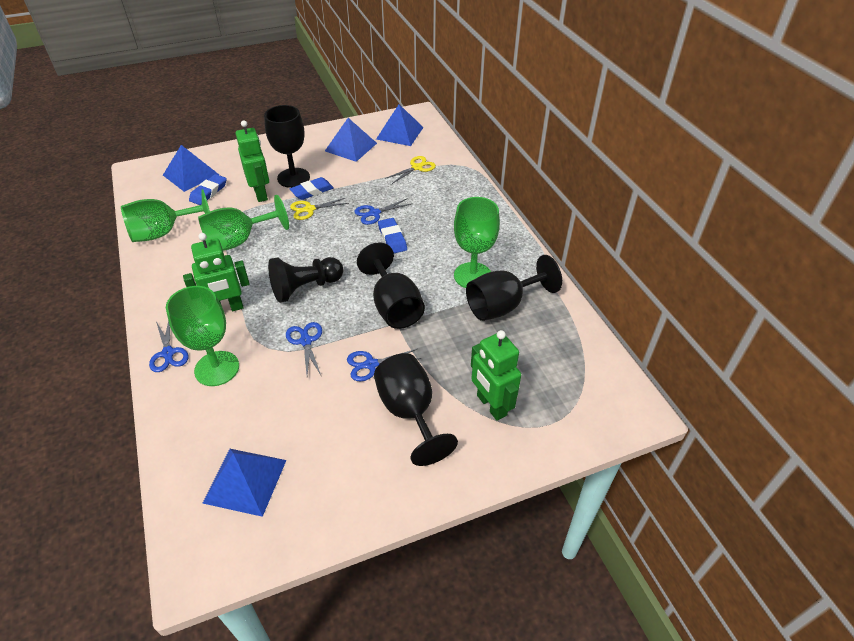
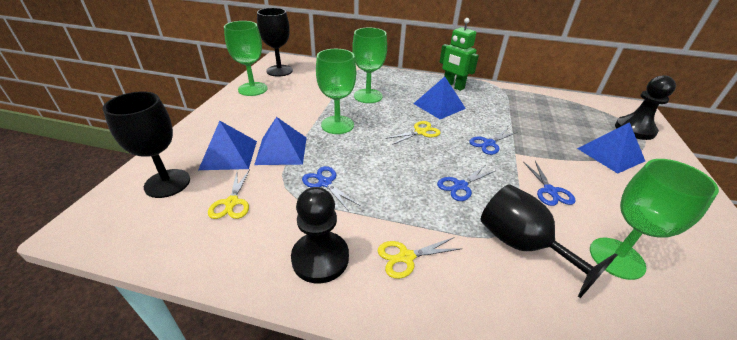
black goblet: [264,105,310,188] [357,242,425,329] [374,353,458,466] [466,255,562,321] = 4 -> [103,91,190,198] [257,8,293,77] [481,184,617,298] = 3
black pawn: [268,257,343,303] = 1 -> [291,187,349,283] [615,75,676,140] = 2
blue eraser: [189,174,227,205] [290,177,334,200] [378,218,407,253] = 3 -> none = 0
green robot: [183,233,250,311] [236,120,269,202] [471,330,521,421] = 3 -> [439,18,479,91] = 1
yellow scissors: [290,197,349,220] [385,156,436,184] = 2 -> [208,169,250,219] [378,237,462,279] [385,121,441,145] = 3

